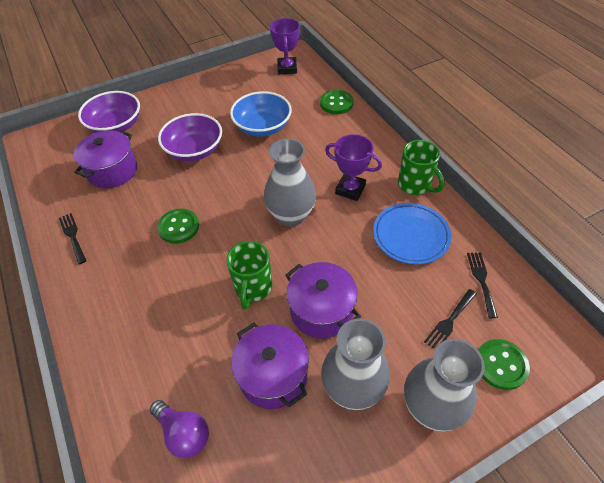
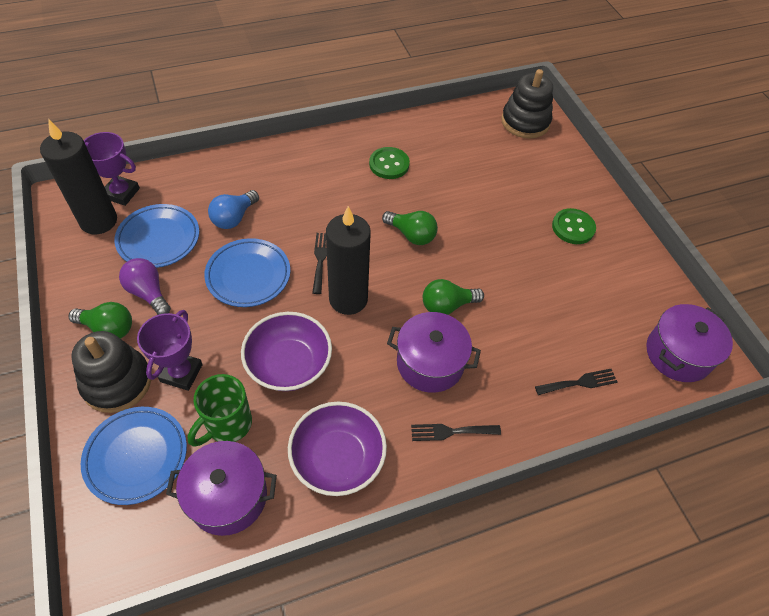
black candle: none = 0 -> [40,119,117,234] [326,206,371,315] = 2
black stacking toy: none = 0 -> [71,331,151,413] [501,69,553,139] = 2
blue bowl: [230,91,292,137] = 1 -> none = 0
blue light bulb: none = 0 -> [208,190,259,229] = 1
blue plate: [373,203,452,265] = 1 -> [81,407,187,505] [115,204,199,268] [204,238,290,307] = 3
green button: [157,209,199,244] [320,90,353,114] [479,339,530,390] = 3 -> [369,147,410,179] [552,208,596,244] = 2
green light bulb: none = 0 -> [68,302,132,339] [382,211,438,245] [423,279,484,315] = 3
green mug: [226,241,272,310] [398,140,445,195] = 2 -> [187,374,252,447] = 1
grey vase: [264,138,316,227] [321,318,390,410] [404,339,485,432] = 3 -> none = 0

